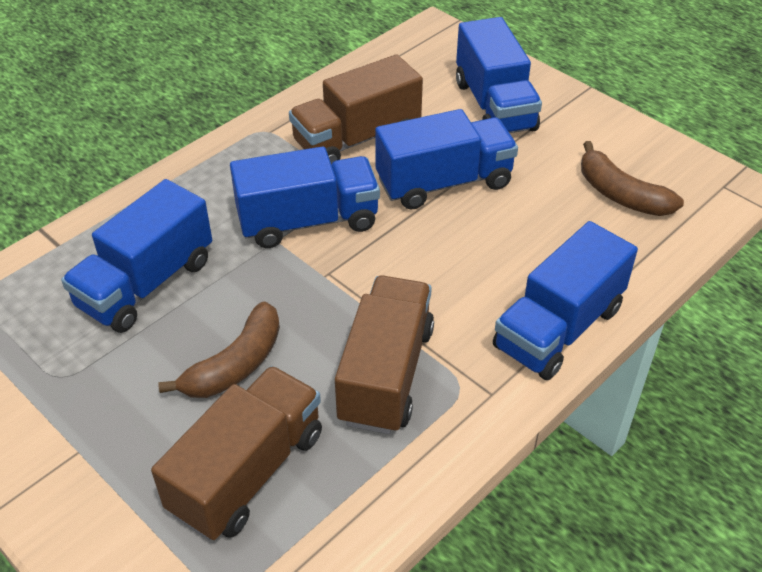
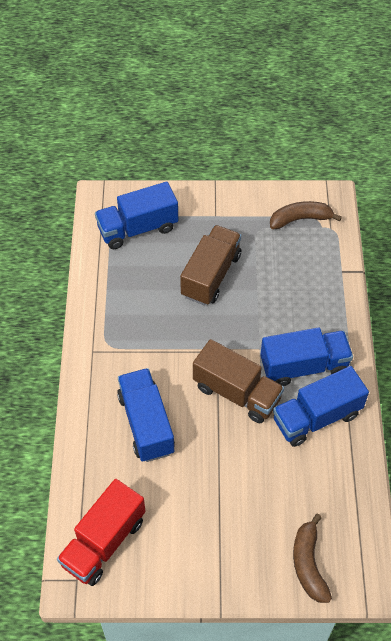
blue truck: [61,179,212,333] [230,146,380,248] [375,109,518,210] [456,17,542,133] [493,221,638,380] = 5 -> [95,182,178,249] [117,368,175,462] [260,328,353,386] [273,366,369,447] = 4
brown truck: [151,366,322,540] [289,54,423,165] [335,275,434,434] = 3 -> [180,225,241,306] [193,339,284,423] = 2
red truck: none = 0 -> [57,479,146,586] = 1

